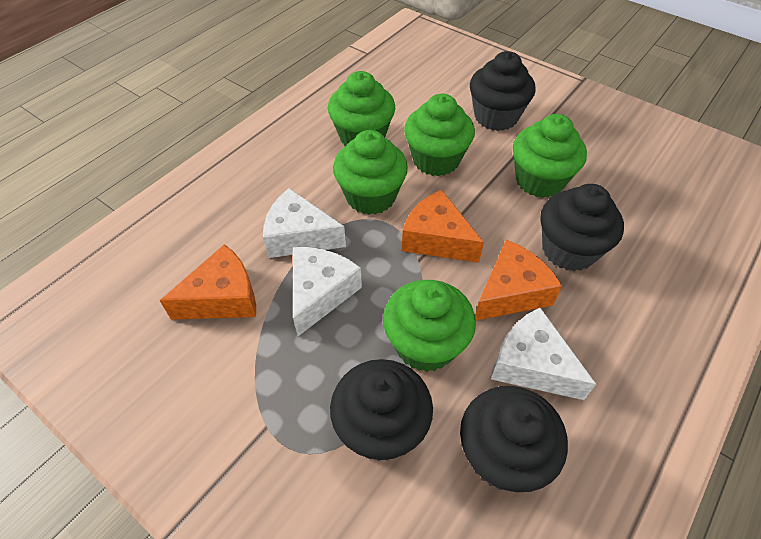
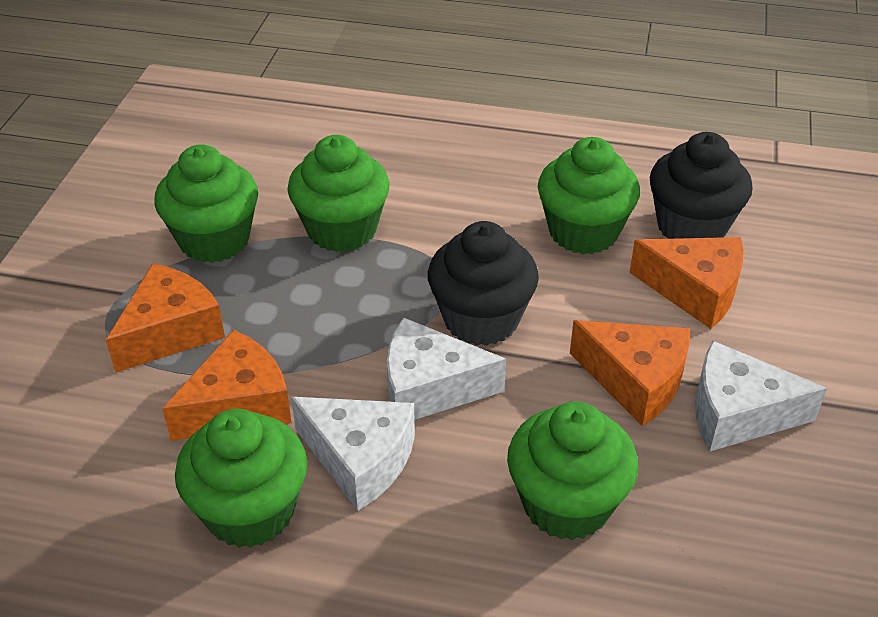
black cupcake: [330,359,433,461] [460,386,568,492] [470,51,536,131] [540,184,624,271] = 4 -> [428,221,539,346] [650,132,753,239] = 2
orange cheese: [159,244,256,320] [402,189,484,263] [475,240,562,321] = 3 -> [106,263,225,373] [162,329,292,441] [570,320,690,426] [629,237,744,329] = 4

